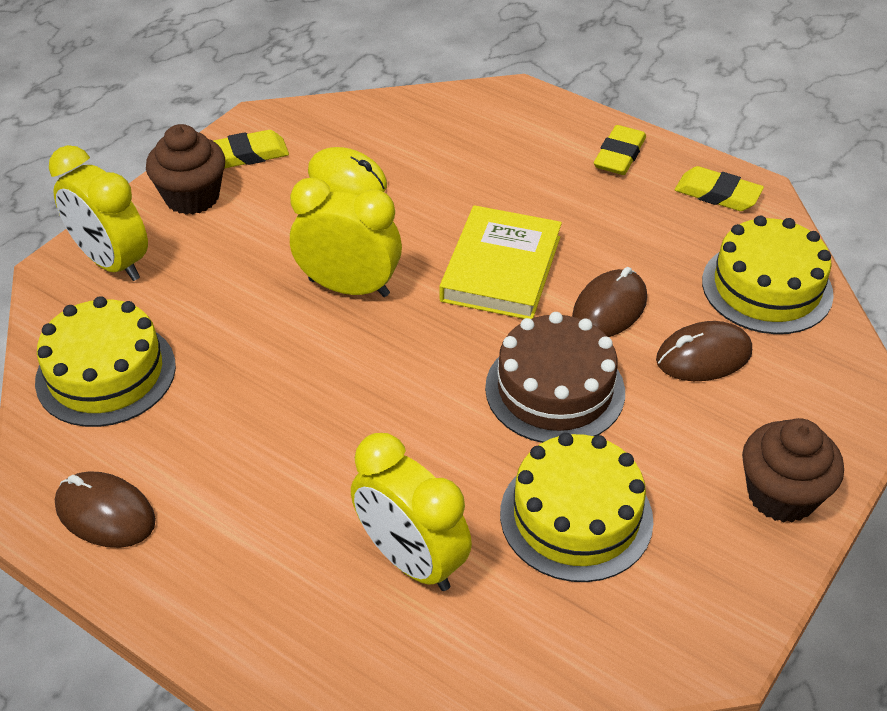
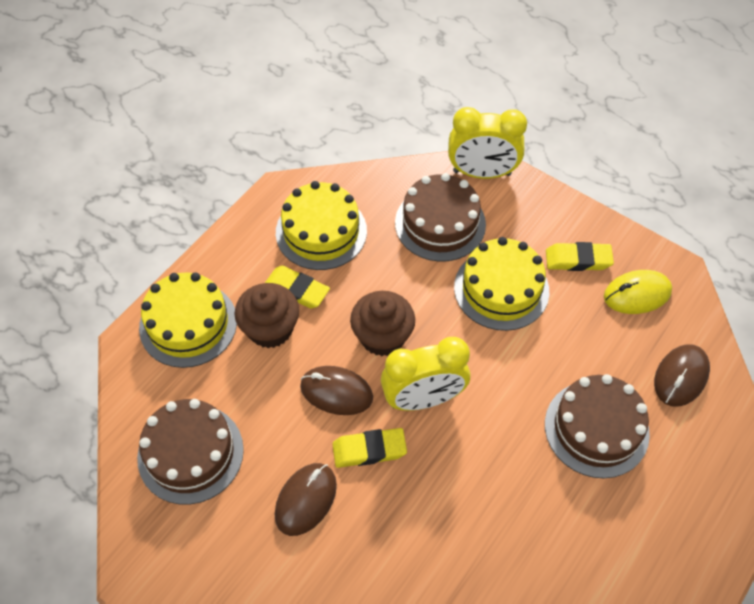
brown cake: [485,312,625,443] = 1 -> [137,399,244,505] [395,173,486,262] [545,374,650,478] = 3
yellow book: [440,205,562,319] = 1 -> none = 0
yellow clock: [49,145,148,281] [290,177,402,297] [351,433,472,591] = 3 -> [381,337,470,411] [448,107,527,179] = 2

